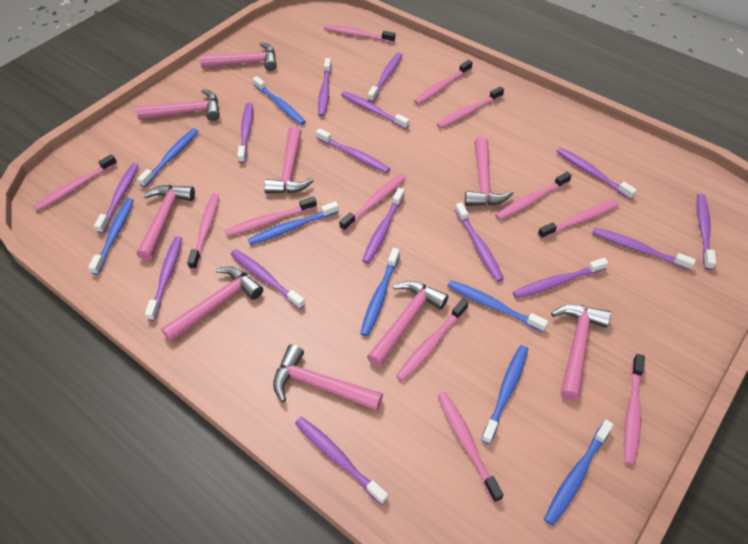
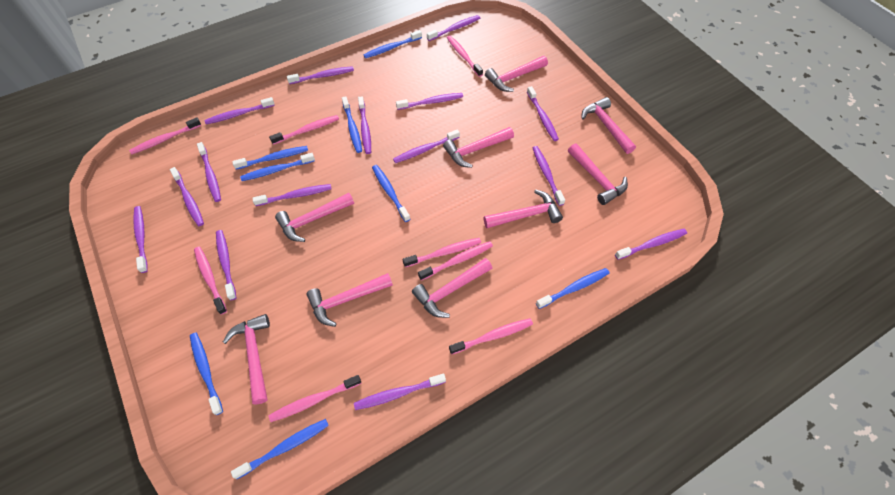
pink toothbrush: [33,154,117,211] [187,193,219,270] [224,197,317,236] [324,25,395,43] [339,174,406,231] [396,299,468,381] [414,60,473,105] [437,86,504,128] [437,392,504,502] [495,172,572,220] [538,200,620,239] [624,354,645,465] = 12 -> [129,117,202,154] [194,247,227,315] [269,115,339,145] [269,375,361,422] [403,238,481,267] [418,241,493,281] [447,36,483,77] [449,318,533,355] = 8

